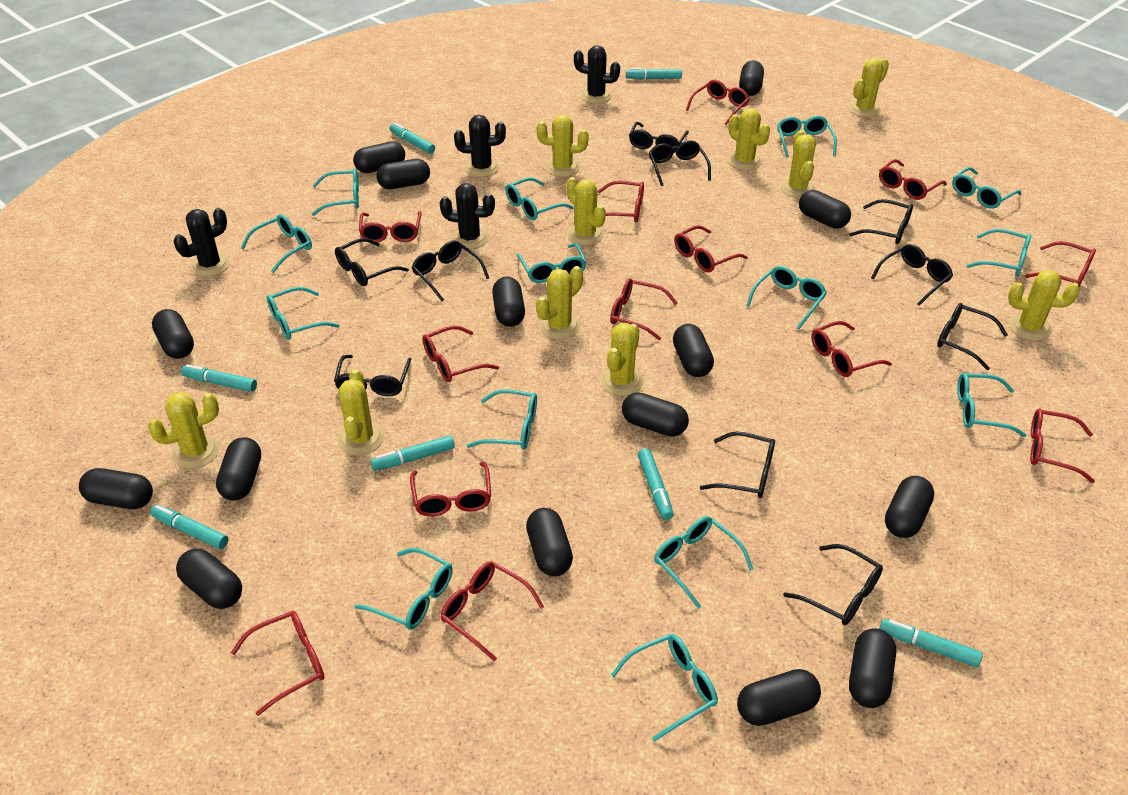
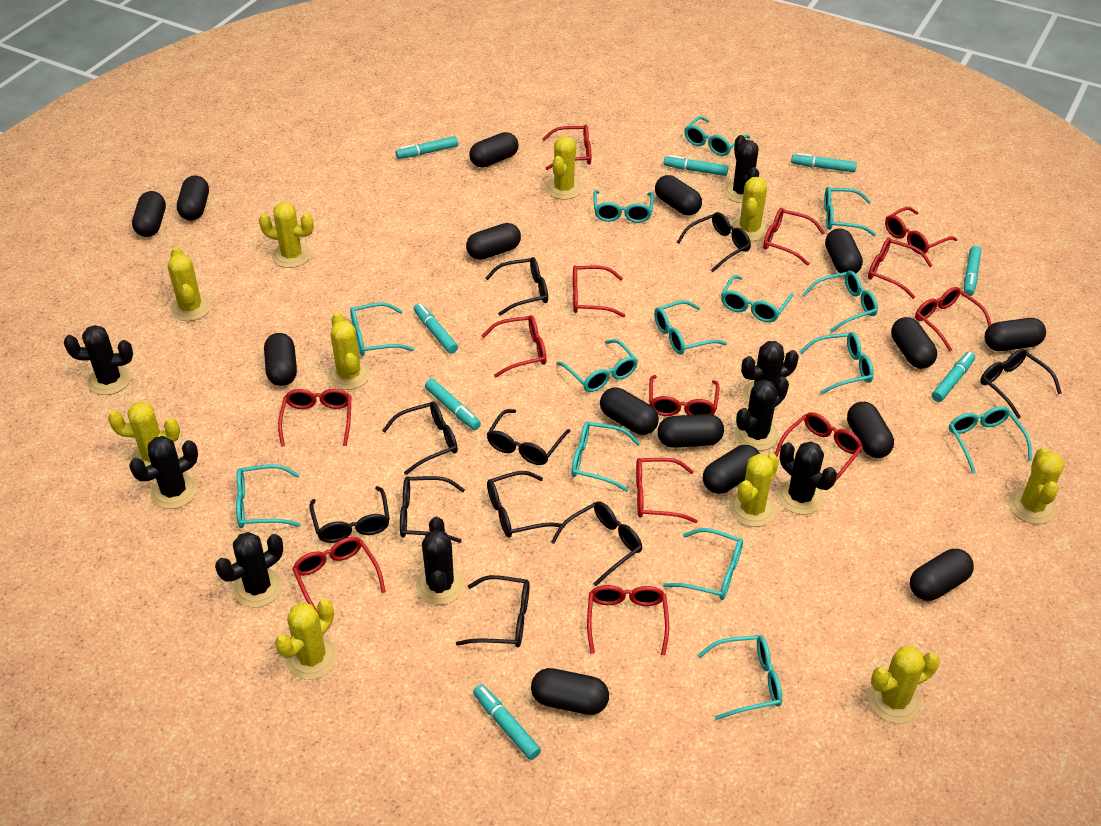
black cactus: [174,208,230,277] [440,183,495,249] [454,115,506,177] [574,45,620,104] = 4 -> [64,325,133,395] [129,436,198,509] [215,532,283,608] [416,517,465,605] [724,135,759,203] [735,377,789,451] [741,341,799,410] [778,441,837,514] = 8
turquoise marker: [150,505,228,549] [181,364,257,392] [370,435,455,471] [390,123,435,154] [626,68,682,80] [638,448,674,520] [879,619,983,667] = 7 -> [396,136,458,159] [414,303,458,354] [425,379,481,430] [473,684,541,760] [664,155,728,176] [791,153,857,172] [932,352,975,402] [964,246,981,296] = 8

